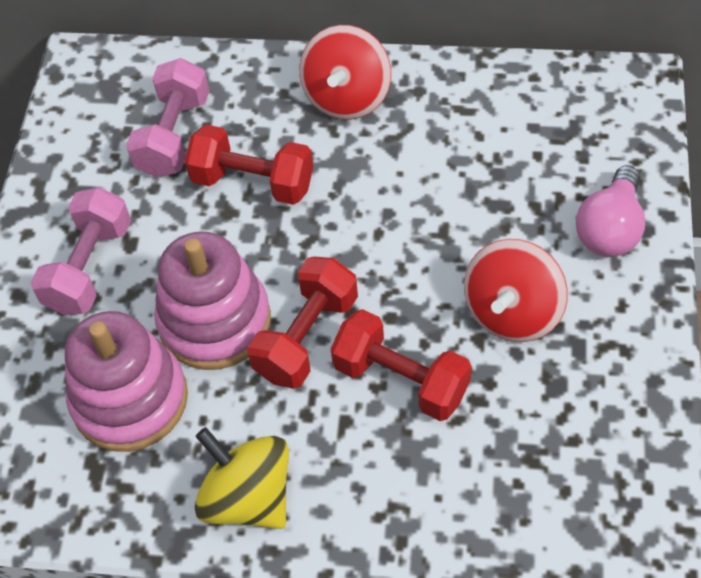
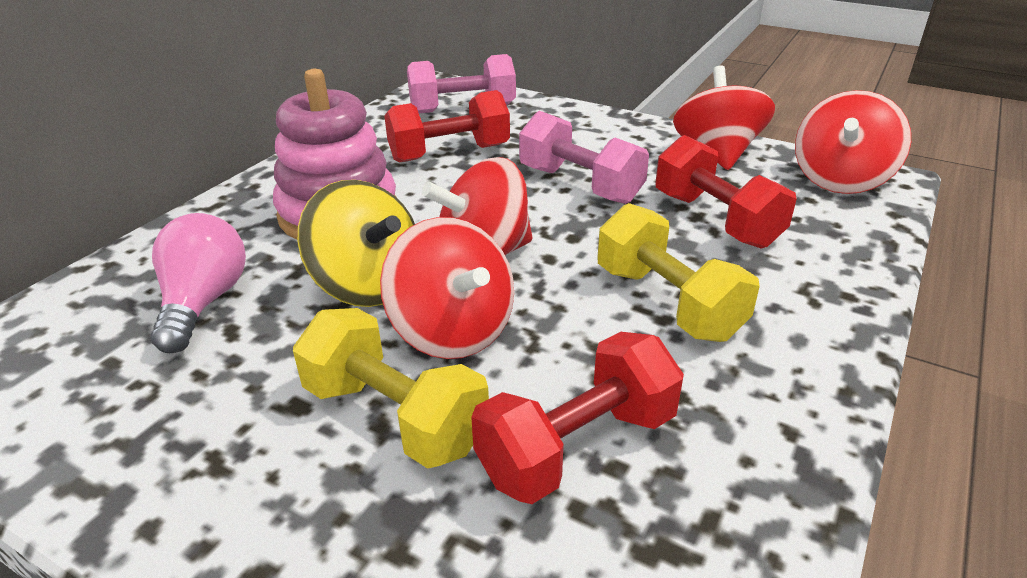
pink stacking toy: [65,311,188,452] [154,232,271,370] = 2 -> [273,69,397,240] = 1
red spinning top: [299,25,391,120] [464,239,568,342] = 2 -> [380,217,514,359] [422,157,532,255] [673,65,775,170] [795,90,911,194] = 4
yellow dumbbell: none = 0 -> [293,308,489,469] [598,203,760,342] = 2

